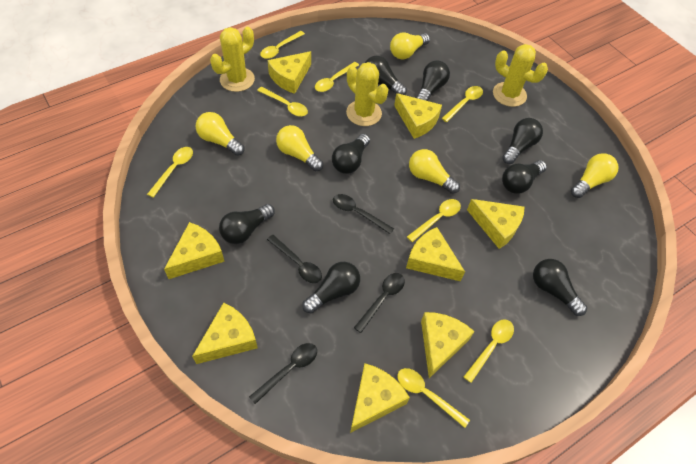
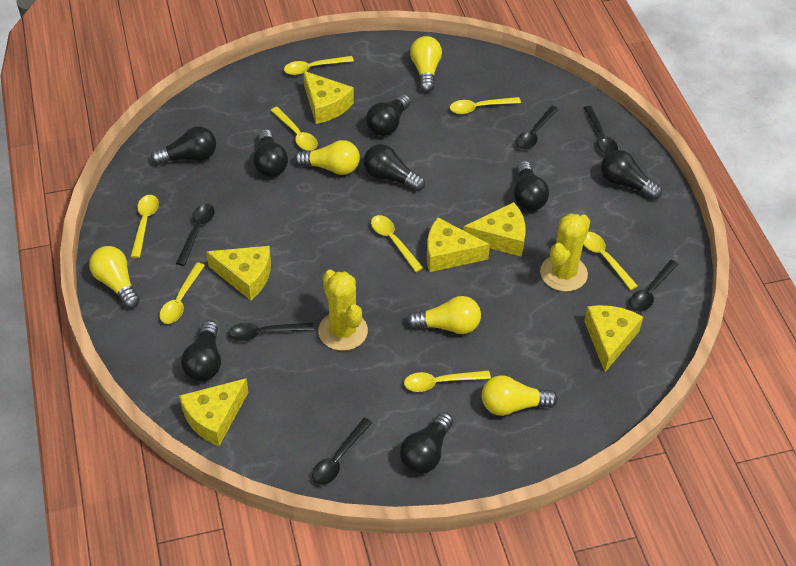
black spoon: [249,343,317,404] [267,235,322,283] [333,194,394,234] [354,273,405,333] = 4 -> [176,204,215,266] [228,323,314,341] [312,417,372,485] [516,106,559,150] [584,106,618,155] [629,260,679,312] = 6
yellow cactus: [210,27,255,92] [346,62,389,126] [493,44,548,107] = 3 -> [318,270,368,351] [540,213,590,292] = 2
yellow cheese: [164,222,225,279] [192,302,258,364] [268,51,311,94] [350,363,410,433] [394,93,442,139] [406,227,465,282] [421,312,475,378] [467,199,525,249] = 8 -> [179,378,248,446] [206,246,271,300] [303,71,354,124] [427,218,490,272] [463,202,526,257] [584,305,643,372] = 6

